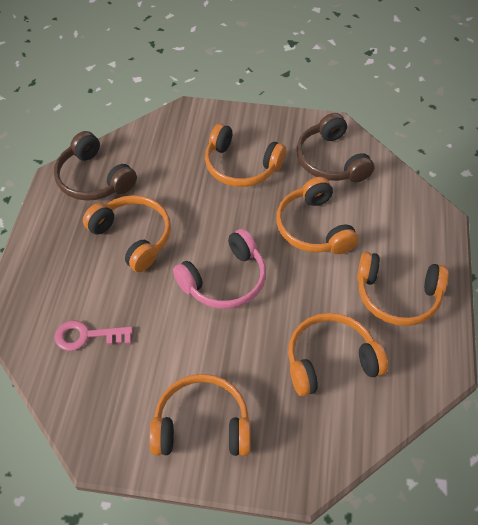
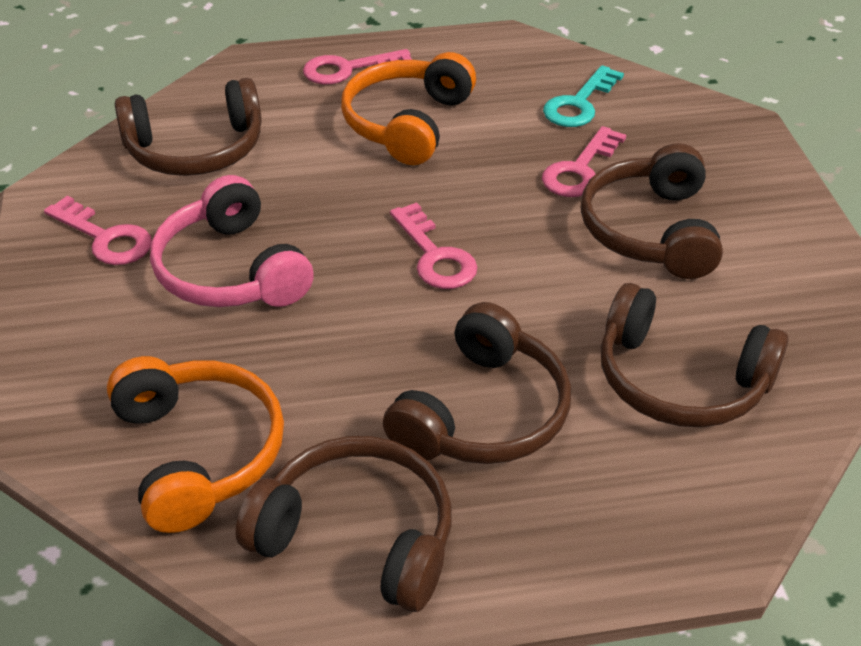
brown headphones: [54,131,137,201] [296,113,374,182] = 2 -> [115,78,262,176] [236,436,451,612] [383,302,571,464] [581,143,723,279] [601,283,788,428] = 5
orange headphones: [83,195,171,272] [149,374,251,456] [205,123,286,187] [276,177,359,254] [288,313,388,396] [357,252,449,326] = 6 -> [107,356,284,533] [341,52,476,165] = 2
pink key: [55,320,133,351] = 1 -> [44,196,152,265] [303,49,412,84] [390,202,478,289] [542,126,626,197] = 4
turquoise key: none = 0 -> [543,65,624,127] = 1

